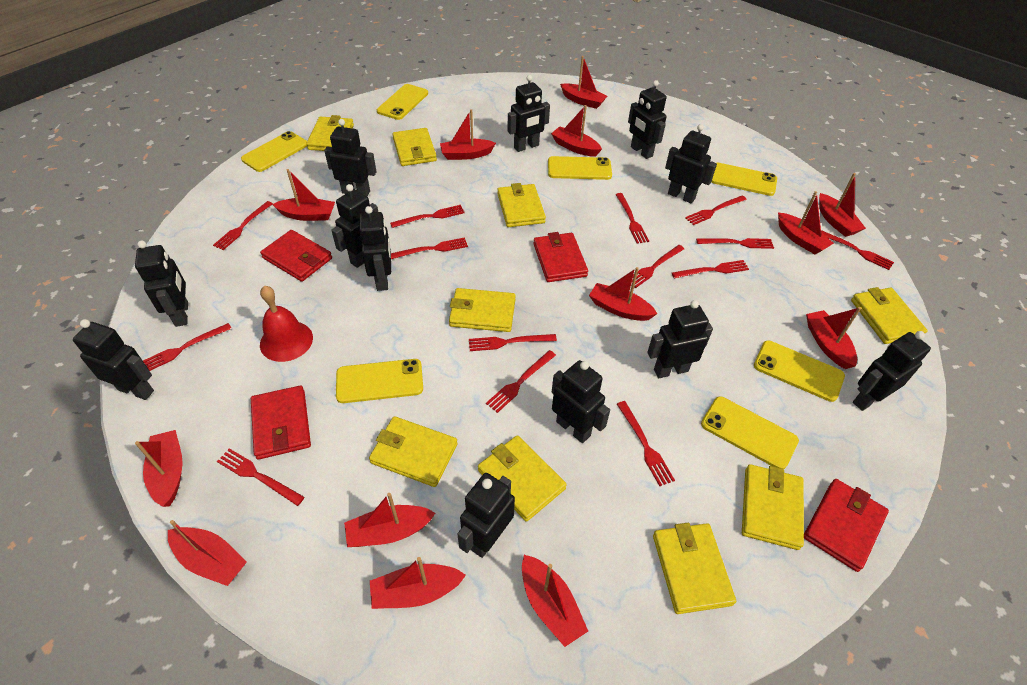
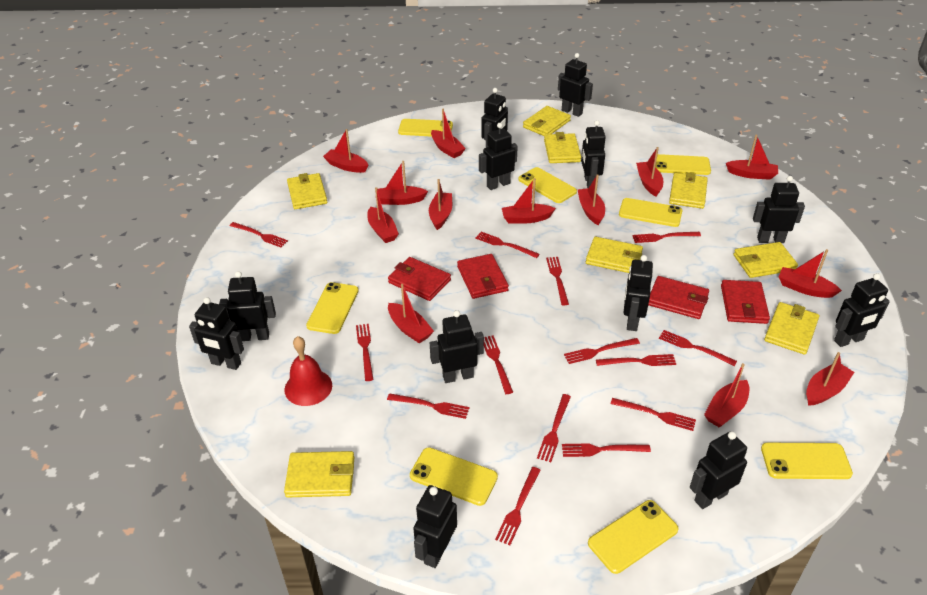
yellow phone: [241,131,307,172] [336,359,423,403] [377,84,428,120] [548,156,612,180] [701,396,799,469] [711,163,777,196] [754,340,845,402] = 7 -> [306,282,359,334] [398,119,453,137] [410,447,498,506] [518,167,577,203] [588,500,679,574] [619,198,683,227] [655,154,711,175] [761,443,853,479] = 8
yellow wallet: [306,115,354,151] [369,416,458,487] [392,128,437,166] [449,288,516,332] [478,435,567,522] [497,183,546,227] [653,523,736,614] [742,464,804,550] [851,287,928,344] = 9 -> [284,451,354,497] [287,173,327,209] [523,106,571,136] [544,132,581,163] [586,237,643,273] [669,172,708,209] [733,242,798,278] [764,302,819,355] = 8

